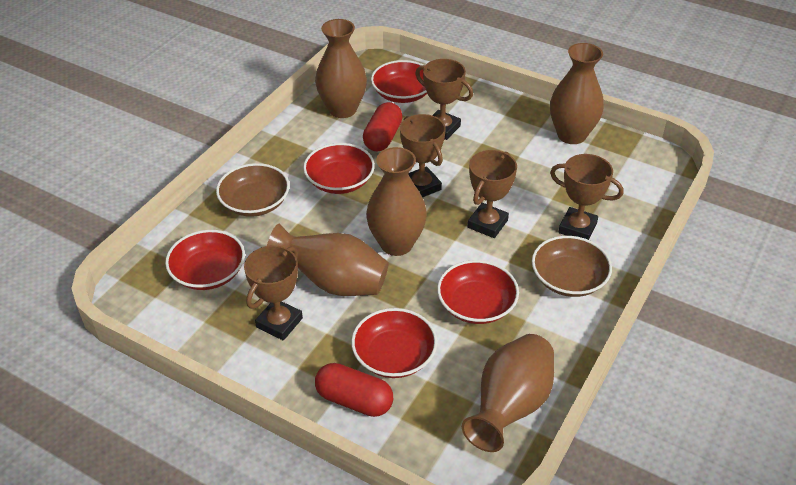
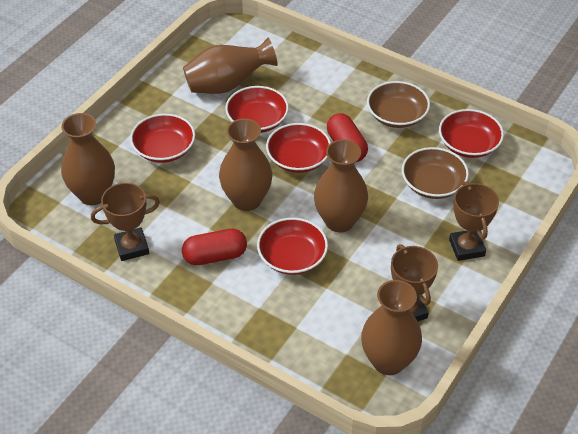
brown trophy: [244,245,303,340] [400,114,445,198] [415,59,473,140] [468,150,517,238] [550,154,623,240] = 5 -> [91,183,160,261] [391,244,438,321] [449,182,499,261] = 3

